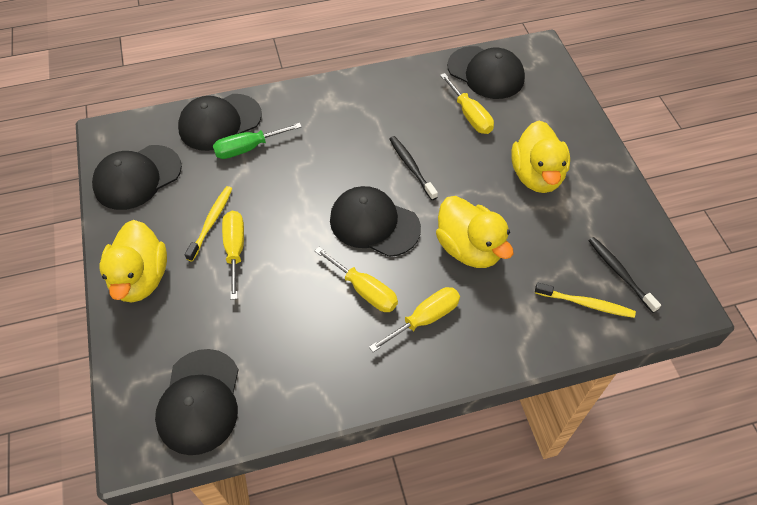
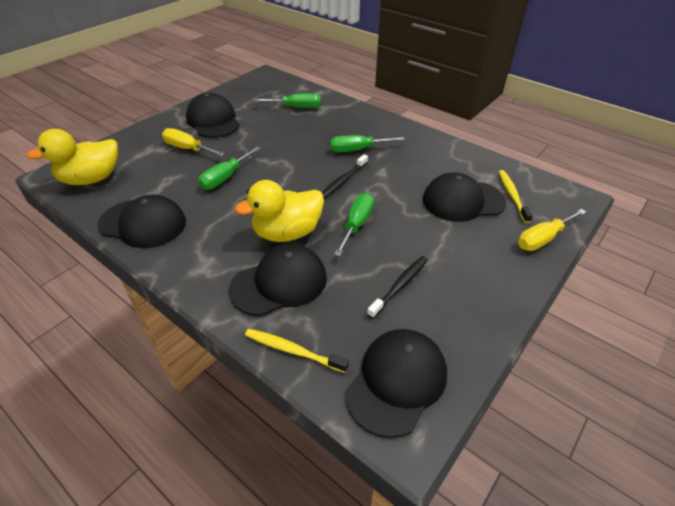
green screwdriver: [213,123,302,159] = 1 -> [198,146,261,190] [254,93,321,108] [330,135,405,152] [334,193,374,256] = 4
yellow duck: [99,220,167,302] [436,196,514,268] [511,120,570,193] = 3 -> [27,129,118,185] [235,180,324,242] = 2
yellow screwdriver: [222,211,244,300] [315,247,398,312] [369,287,460,352] [440,73,494,134] = 4 -> [162,128,225,156] [518,209,586,251] = 2

